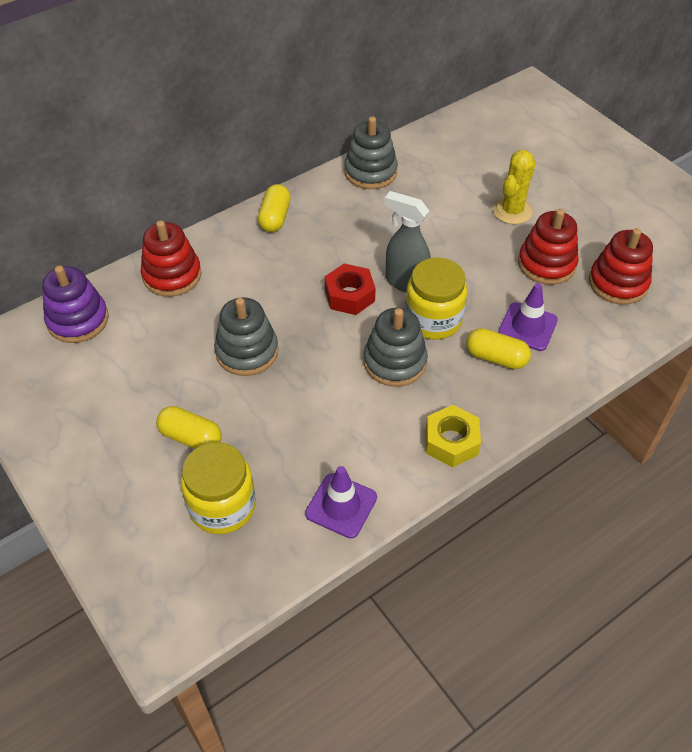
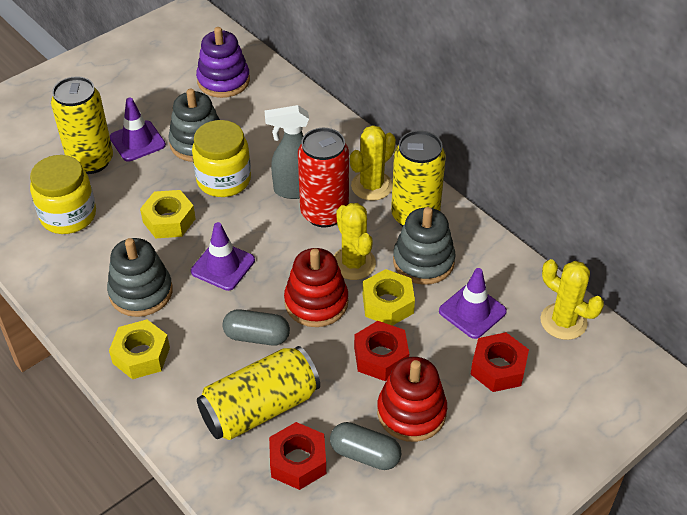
grey capsule: none = 0 -> [222,309,290,345] [330,422,401,470] = 2
purple traffic cone: [305,466,377,539] [498,283,558,351] = 2 -> [110,98,166,162] [191,222,255,291] [439,268,507,339] = 3
red can: none = 0 -> [298,128,349,227] = 1
red nut: [325,264,376,315] = 1 -> [269,422,326,490] [354,321,409,381] [471,332,529,392] = 3
red stacking toy: [141,220,201,297] [518,209,579,285] [589,228,653,305] = 3 -> [284,248,348,327] [377,357,447,442] = 2
yellow cactus: [493,150,536,224] = 1 -> [334,203,376,280] [350,125,396,201] [540,259,604,340] = 3
yellow can: none = 0 -> [51,76,113,174] [197,346,320,440] [391,130,446,226] = 3
yellow capsule: [156,406,222,449] [258,184,291,232] [466,328,531,369] = 3 -> none = 0
yellow nut: [426,405,481,467] = 1 -> [109,320,170,379] [140,190,196,238] [363,269,415,326] = 3

